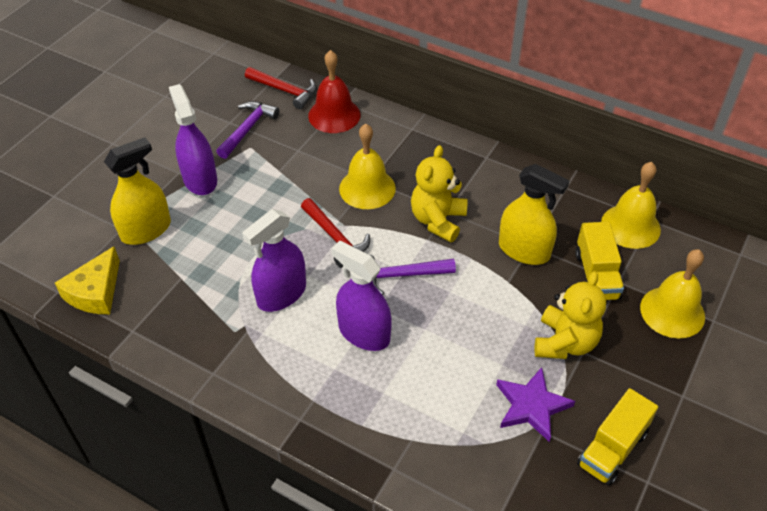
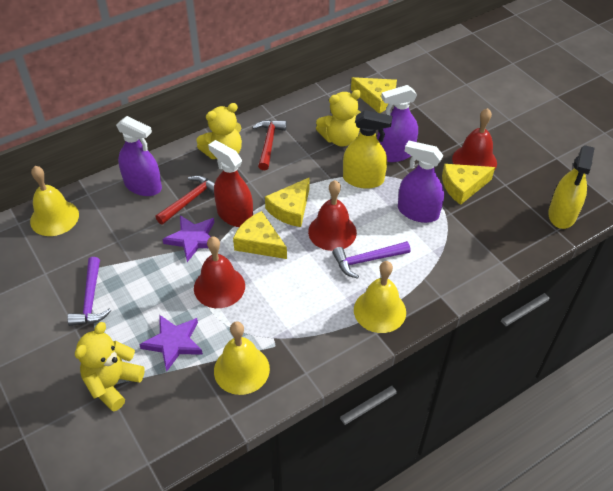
purple star: [496,367,575,442] = 1 -> [139,315,203,371] [162,215,215,262] = 2
red bell: [308,50,361,133] = 1 -> [194,236,245,308] [308,180,357,251] [452,108,497,169] = 3
red spray bottle: none = 0 -> [208,140,253,227] = 1
yellow cheese: [55,246,120,314] = 1 -> [233,211,287,259] [265,177,310,227] [351,77,397,113] [442,164,495,205] = 4
yellow teddy bear: [411,145,468,242] [534,271,606,359] = 2 -> [75,322,145,411] [196,103,242,160] [316,90,361,147] = 3
yellow truck: [575,222,624,300] [577,388,658,486] = 2 -> none = 0

